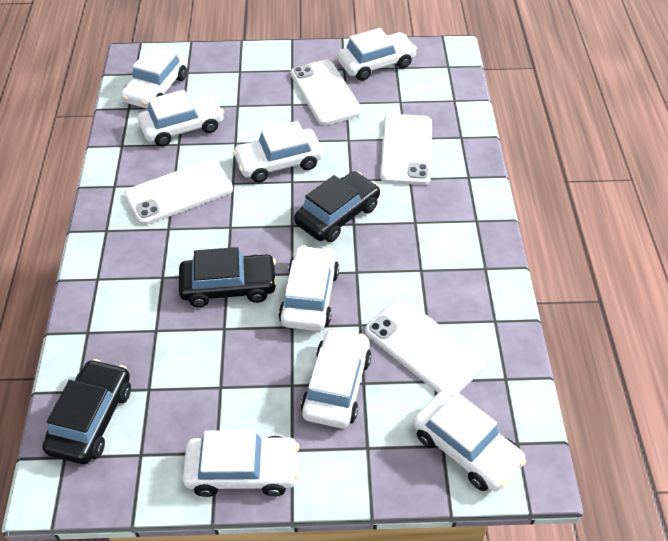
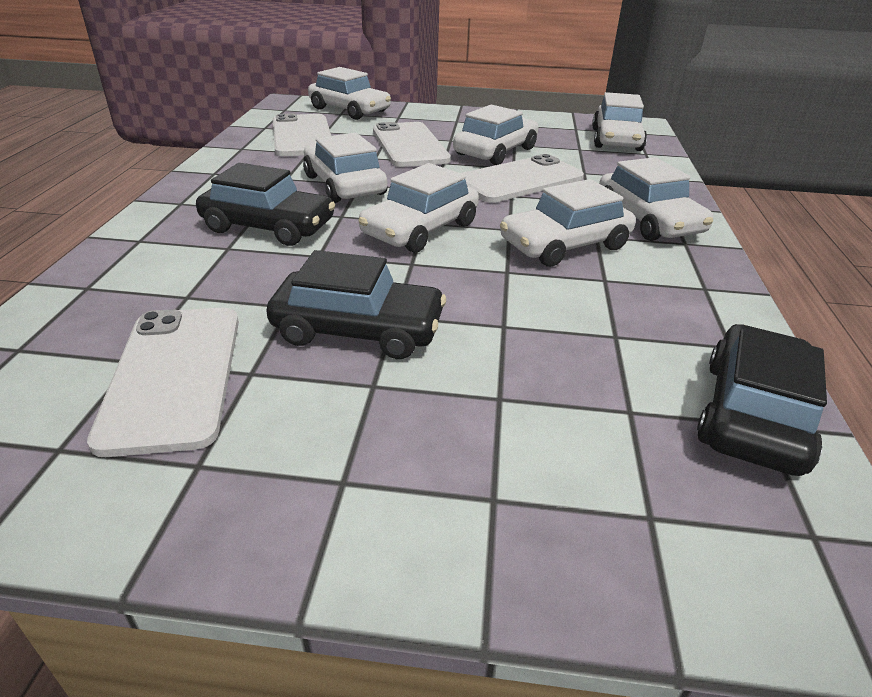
white car: [121,46,187,109] [138,90,224,146] [182,430,299,497] [233,121,323,182] [279,245,339,331] [301,328,371,428] [337,28,417,81] [413,392,526,492] = 8 -> [303,133,388,203] [308,67,391,120] [358,163,479,253] [453,104,538,165] [500,179,636,267] [592,92,647,151] [599,157,713,241] = 7

